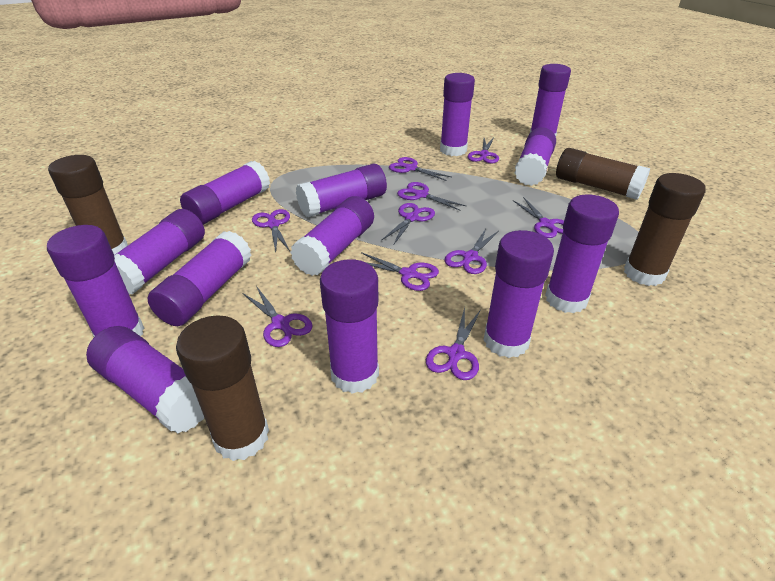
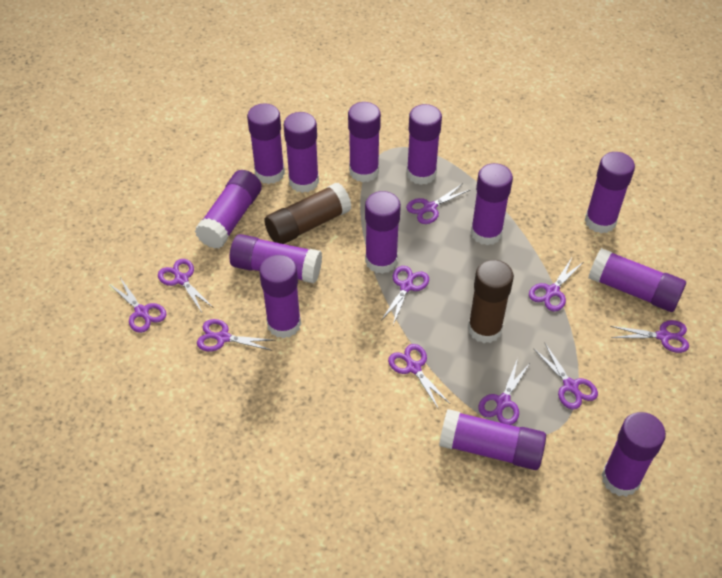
brown glue stick: [48,155,128,255] [176,315,269,461] [556,148,650,200] [624,173,706,286] = 4 -> [264,183,351,244] [468,260,514,343] = 2

